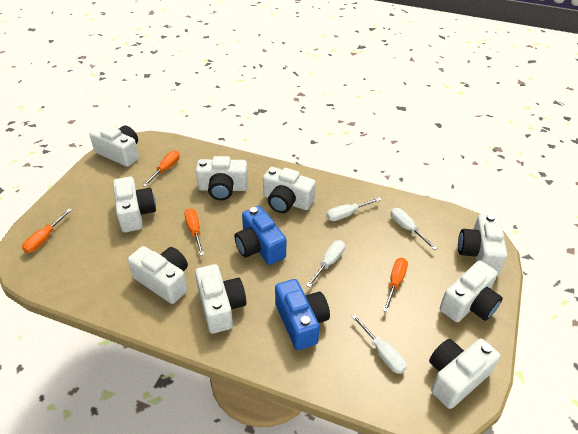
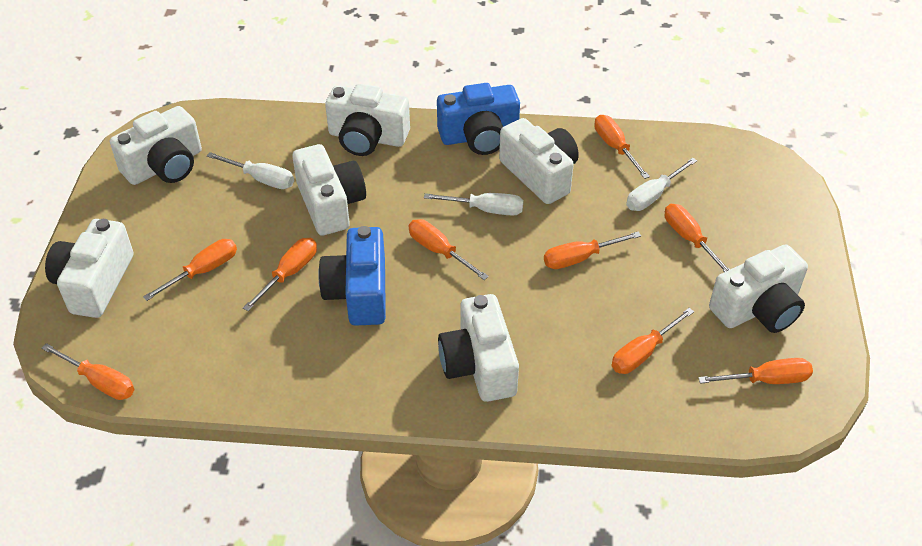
orange screwdriver: [22,208,72,253] [142,151,180,187] [184,208,204,256] [383,258,408,312] = 4 -> [42,343,134,400] [143,239,237,301] [243,238,317,311] [408,219,489,280] [544,231,641,269] [594,115,650,179] [612,308,694,374] [665,204,730,272] [698,358,813,384] = 9
white camera: [89,125,139,167] [113,177,156,232] [128,246,188,304] [195,264,246,334] [196,156,248,200] [263,167,316,213] [429,338,500,409] [440,260,503,322] [458,214,507,274] = 9 -> [45,219,134,318] [110,106,202,185] [292,144,366,236] [325,84,410,156] [438,294,519,402] [499,118,579,204] [709,244,808,333] = 7
white screwdriver: [306,240,345,287] [327,197,381,221] [352,315,407,374] [391,208,437,250] = 4 -> [207,152,294,189] [424,193,523,216] [626,158,697,211] = 3

